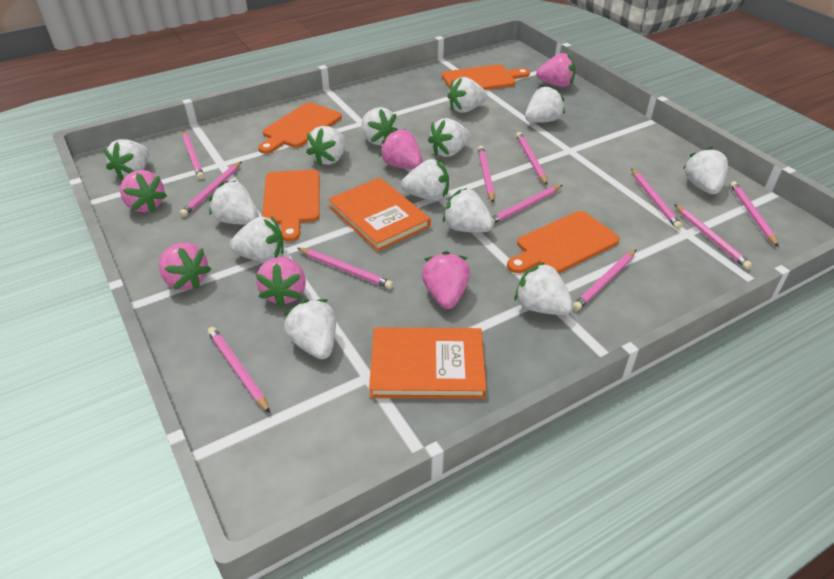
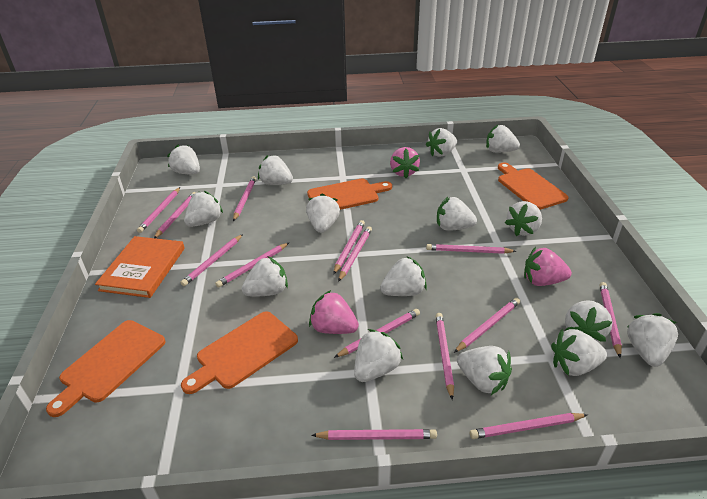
orange book: [328,178,431,252] [369,327,487,399] = 2 -> [95,236,185,298] = 1
pink pencil: [179,161,242,217] [182,131,204,179] [208,327,270,413] [297,248,393,289] [478,146,495,203] [492,185,562,224] [516,132,547,185] [573,250,636,311] [631,168,682,229] [674,204,752,269] [730,181,779,247] = 11 -> [137,187,180,233] [154,192,196,238] [180,234,243,286] [215,243,289,288] [233,176,256,221] [311,429,437,440] [333,220,365,275] [334,309,420,358] [338,226,372,282] [426,244,516,254] [435,313,454,400] [454,298,520,353] [470,413,588,439] [600,282,622,358] = 14
pink strawberry: [120,170,167,213] [159,243,211,290] [255,257,306,308] [379,128,423,169] [422,251,470,309] [536,53,576,87] = 6 -> [309,290,359,334] [390,147,420,178] [524,247,572,286] = 3
white strawberry: [103,139,149,181] [209,180,259,224] [229,216,284,262] [283,299,336,359] [306,126,345,166] [361,107,398,145] [401,159,449,201] [428,118,470,157] [443,188,494,232] [447,77,487,113] [515,262,573,315] [525,85,565,123] [683,147,728,194] = 13 -> [167,144,200,174] [184,191,223,227] [242,256,288,296] [258,155,293,185] [306,193,340,233] [354,329,403,382] [380,256,427,296] [426,128,457,157] [437,197,477,231] [457,346,512,395] [486,125,520,153] [505,201,542,236] [551,329,607,376] [565,300,612,342] [627,313,678,367] = 15

